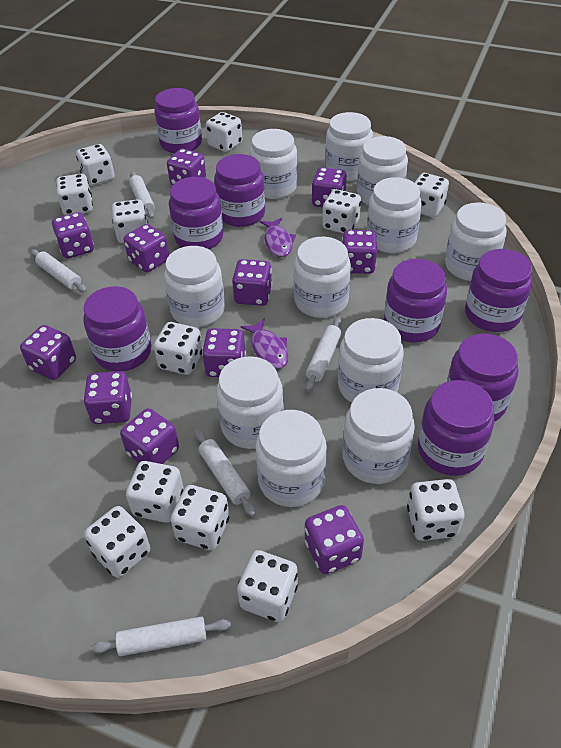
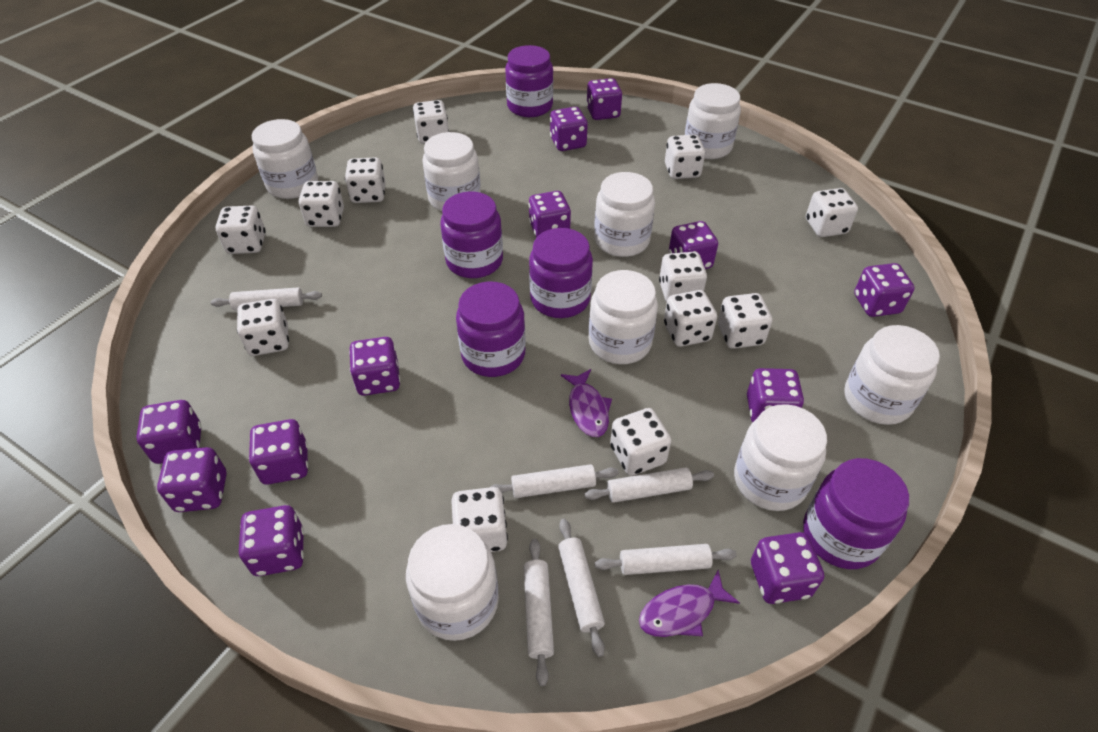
purple dice: [20,325,76,380] [52,212,94,258] [83,371,132,424] [120,408,179,464] [124,224,169,272] [167,149,206,185] [202,328,246,377] [232,259,272,306] [305,505,364,574] [311,167,347,208] [342,230,377,274] = 11 -> [136,400,201,464] [157,447,227,512] [239,505,304,576] [249,419,308,485] [349,337,400,396] [529,191,571,238] [550,107,588,151] [586,78,622,120] [669,221,718,269] [747,368,804,423] [751,532,824,604] [854,263,915,317] = 12
purple jar: [83,286,151,371] [154,88,202,153] [169,177,223,249] [214,154,265,227] [384,259,447,343] [418,380,494,476] [447,333,519,422] [465,249,532,332] = 8 -> [440,192,503,278] [456,281,526,377] [505,45,553,117] [529,228,593,318] [803,458,909,569] = 5
white jar: [164,246,225,327] [216,356,284,449] [249,129,297,199] [255,410,327,507] [294,237,351,318] [325,112,373,181] [338,318,404,403] [343,388,415,484] [357,136,408,205] [367,177,422,253] [445,202,507,281] = 11 -> [252,119,318,199] [406,524,499,641] [422,132,481,211] [589,270,658,364] [594,172,655,257] [685,83,741,159] [734,404,827,511] [844,325,940,425] = 8
white rolling pin: [30,249,87,292] [91,617,231,656] [129,172,155,219] [195,430,255,517] [305,317,342,392] = 5 -> [211,287,322,310] [489,464,619,498] [524,538,554,686] [558,519,605,657] [585,467,714,503] [595,544,737,575] = 6

